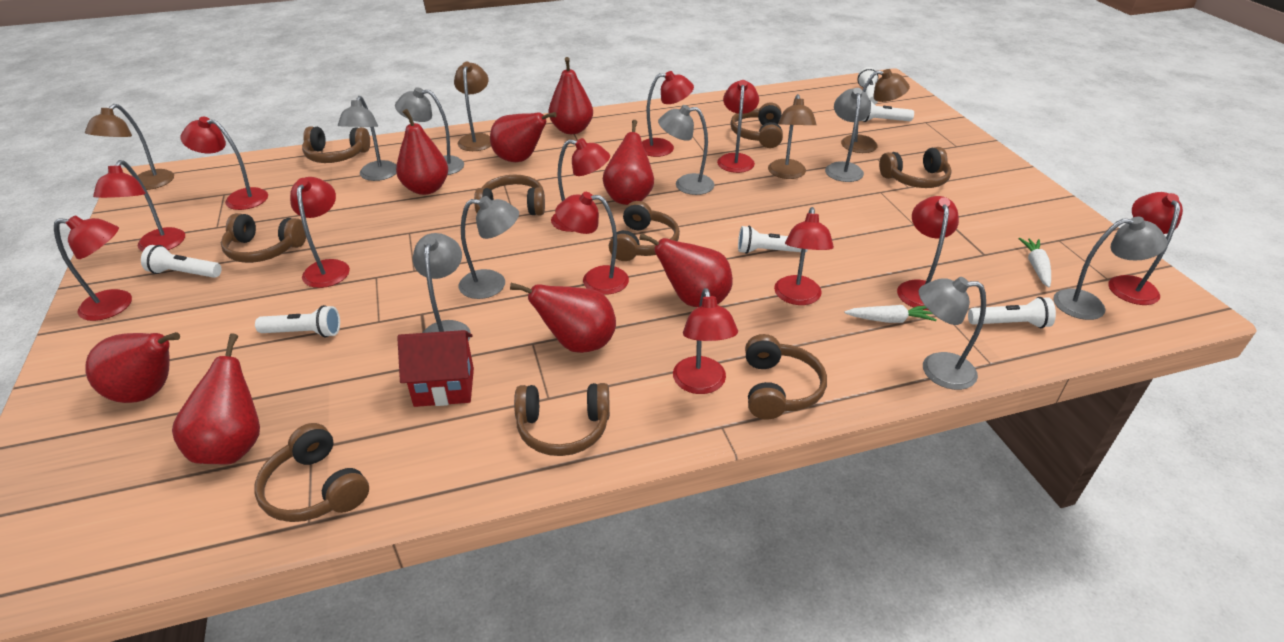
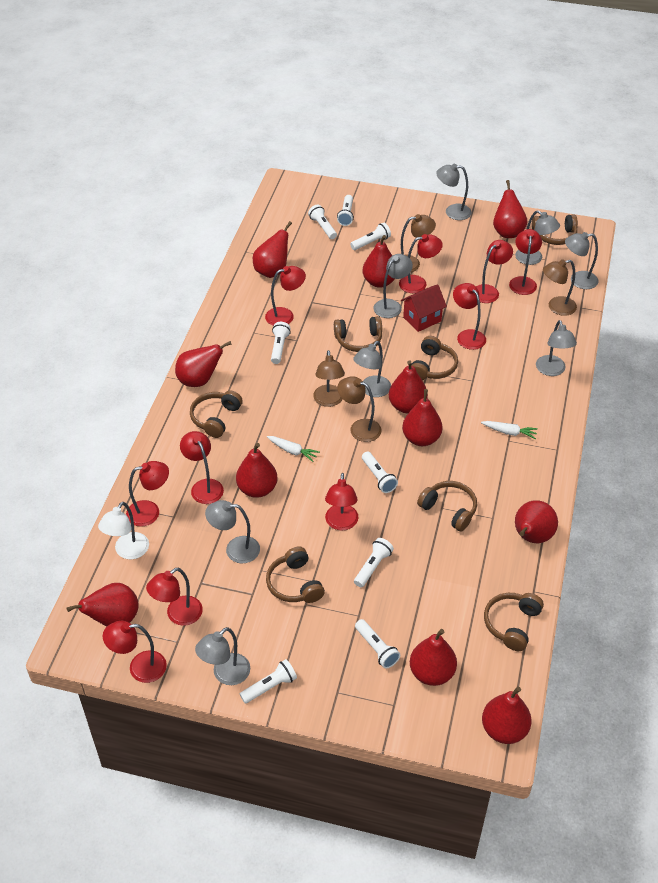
brown headphones: [221,213,306,263] [254,423,369,522] [302,126,370,163] [474,175,545,215] [514,383,610,456] [609,201,680,261] [731,102,783,148] [745,334,827,419] [879,147,952,188] = 9 -> [190,391,243,438] [266,546,325,603] [334,316,382,352] [411,336,458,380] [417,481,477,532] [484,593,544,651] [532,215,578,245] = 7
red lamp: [54,215,132,321] [93,160,185,252] [181,117,268,210] [290,177,350,288] [551,138,610,232] [555,192,629,295] [642,71,694,157] [673,288,738,394] [717,80,759,173] [774,207,834,305] [897,196,959,310] [1108,192,1183,305] = 12 -> [103,621,167,683] [126,461,169,527] [146,568,203,626] [180,431,224,504] [265,266,306,326] [325,473,358,530] [399,234,443,293] [453,283,486,350] [476,240,513,303] [509,229,542,295] = 10
red pear: [85,332,180,403] [172,333,260,464] [396,109,448,195] [490,112,557,162] [510,283,616,353] [548,57,593,134] [603,120,654,205] [639,233,733,307] = 8 -> [67,583,139,626] [175,341,232,387] [236,443,278,498] [253,221,292,278] [363,235,395,288] [389,360,428,414] [402,389,443,446] [410,629,457,686] [482,687,532,744] [493,180,527,238] [515,500,558,543] = 11
white flashlight: [141,245,221,278] [255,305,340,338] [738,226,808,254] [858,67,878,104] [862,100,914,122] [968,297,1056,328] = 6 -> [240,659,297,704] [271,322,291,364] [308,205,337,239] [337,195,354,226] [350,222,391,250] [354,538,394,587] [355,619,400,669] [362,452,398,493] = 8
white lamp: none = 0 -> [98,502,149,559] = 1

